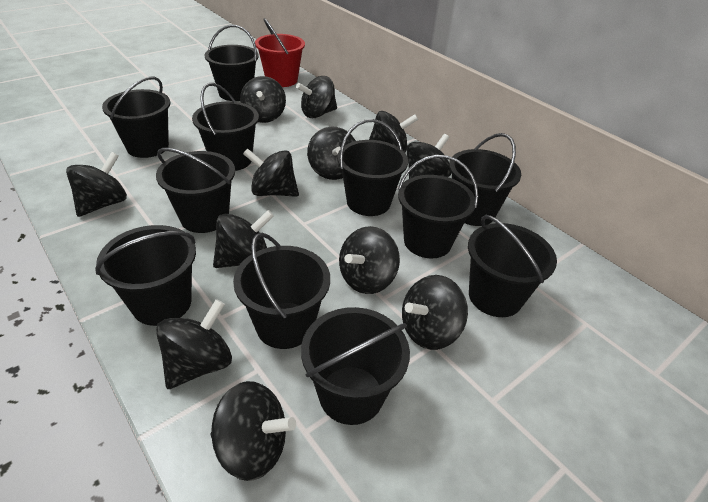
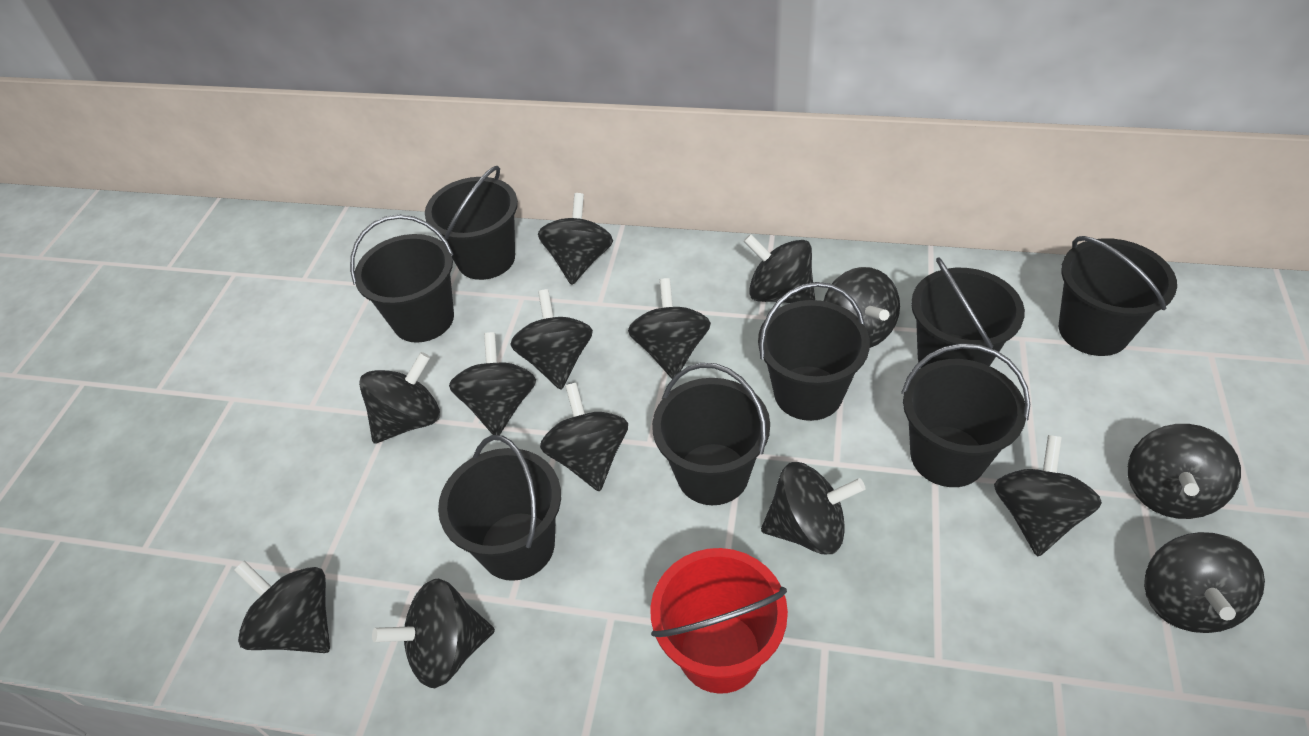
black bucket: [95,225,196,326] [102,76,170,158] [156,148,235,233] [192,83,259,171] [204,25,259,101] [233,233,330,349] [301,307,410,425] [337,119,408,216] [398,155,478,258] [449,133,521,226] [468,215,557,317] = 11 -> [350,215,454,343] [425,166,518,280] [438,435,561,581] [652,363,770,505] [758,282,870,421] [901,343,1030,487] [911,257,1025,368] [1059,236,1177,356] = 8
black spinning top: [66,152,127,217] [156,299,232,389] [211,381,296,481] [213,210,274,268] [240,76,286,123] [243,148,299,197] [296,76,337,118] [307,127,356,180] [339,226,400,294] [369,111,418,152] [402,275,468,350] [407,134,451,179] = 12 -> [234,561,330,653] [359,352,440,443] [372,579,495,688] [449,332,536,435] [510,289,593,390] [538,193,613,285] [540,383,628,492] [628,278,711,379] [744,234,815,303] [761,462,865,554] [824,267,900,348] [994,435,1102,556] [1127,424,1241,519] [1144,532,1265,633] = 14

